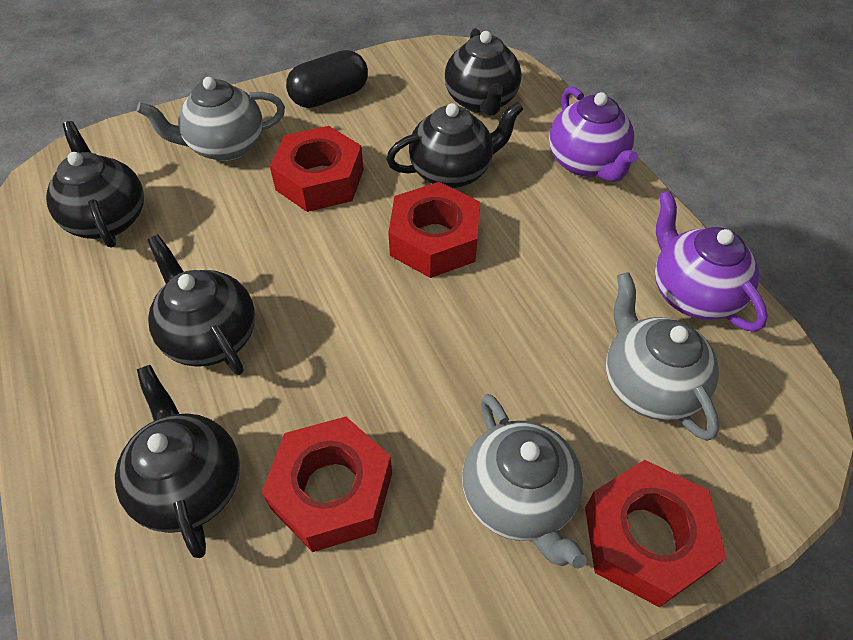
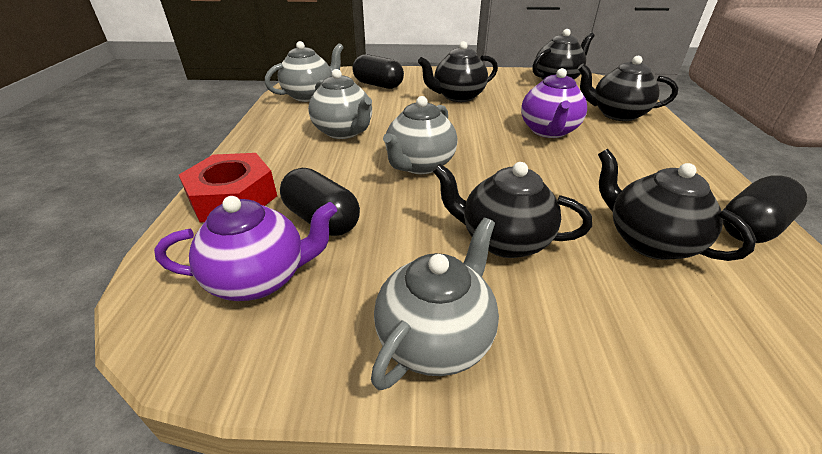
black capsule: [286,50,368,108] = 1 -> [280,168,360,236] [352,54,404,89] [723,175,807,243] = 3
grey teapot: [137,77,285,161] [462,394,587,569] [606,272,720,441] = 3 -> [265,41,344,102] [308,69,372,139] [371,218,499,390] [383,96,458,174] = 4
red nut: [262,417,392,552] [270,126,364,212] [388,182,480,278] [585,460,727,607] = 4 -> [179,153,277,223] = 1

